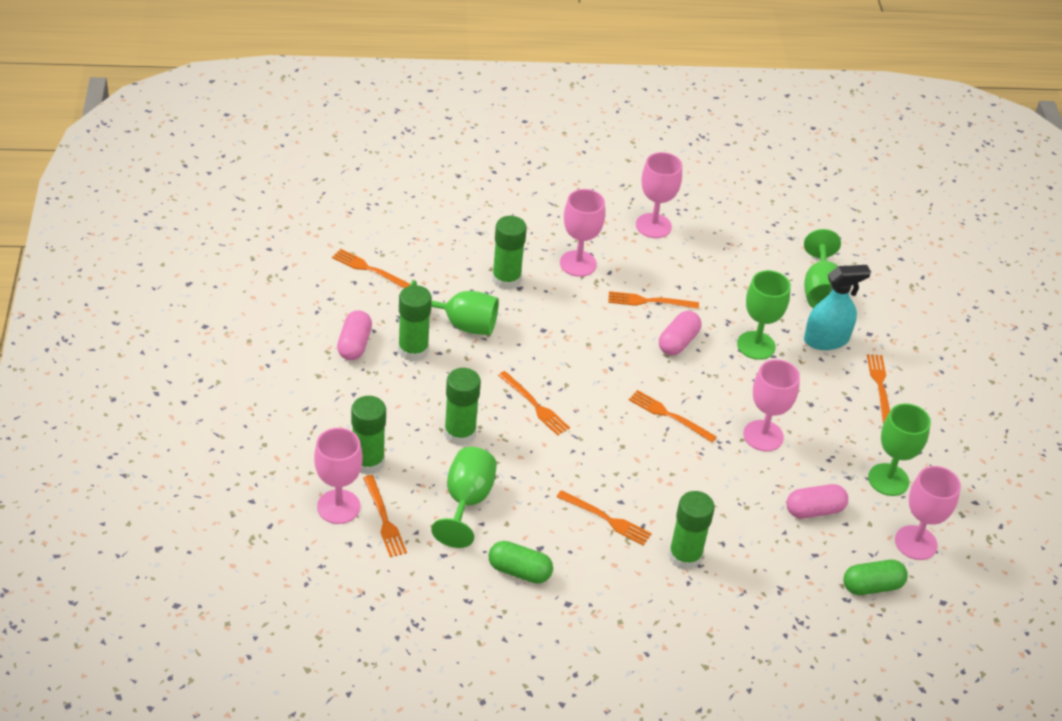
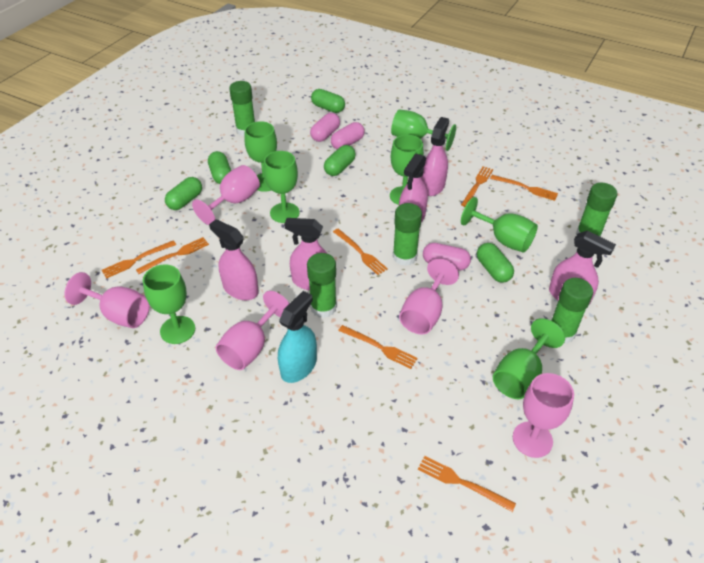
green capsule: [488,541,553,584] [843,560,908,595] = 2 -> [165,177,202,210] [208,151,231,184] [311,89,345,113] [324,145,356,176] [477,243,514,283] = 5
green goblet: [410,280,499,335] [431,447,497,548] [737,270,791,360] [804,229,841,308] [868,403,931,496] = 5 -> [143,264,195,344] [244,121,277,192] [264,151,299,223] [390,135,424,205] [391,109,456,151] [461,197,538,252] [493,318,565,399] = 7
pink spray bottle: none = 0 -> [209,219,259,300] [284,218,328,291] [399,154,428,222] [421,117,449,196] [549,231,616,305] = 5

